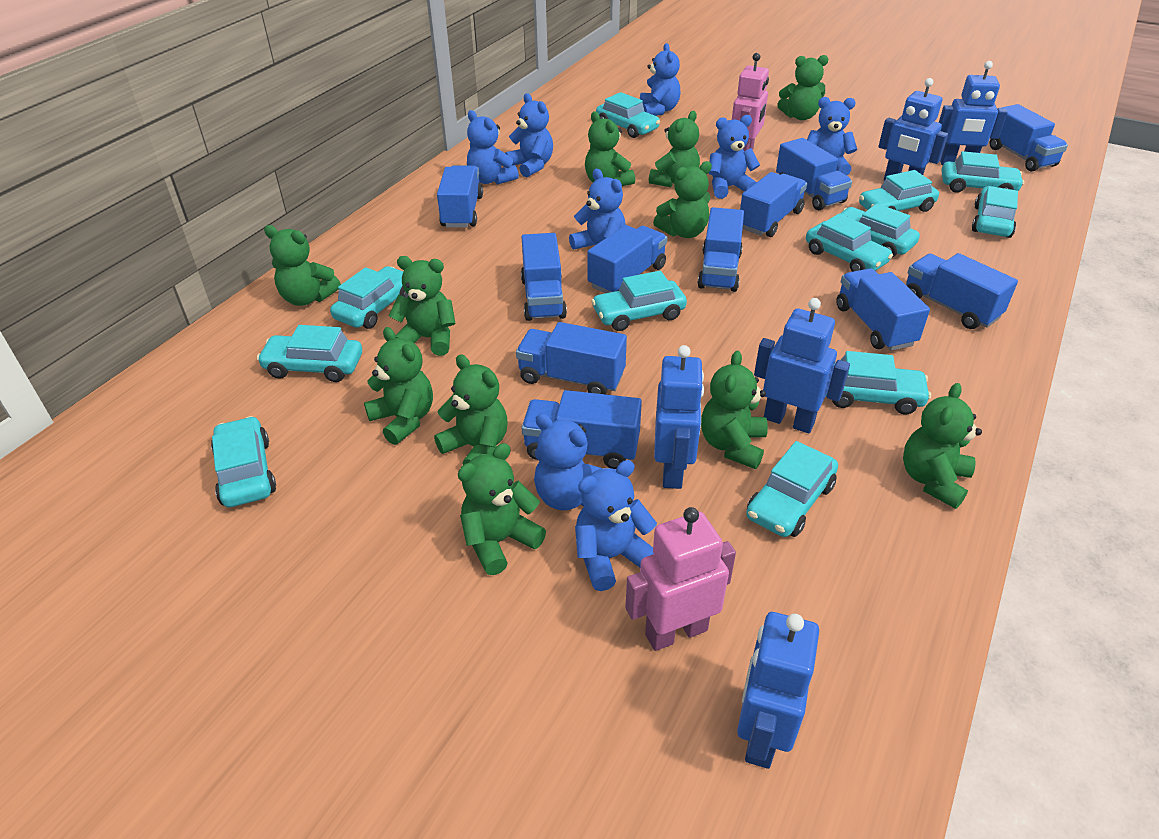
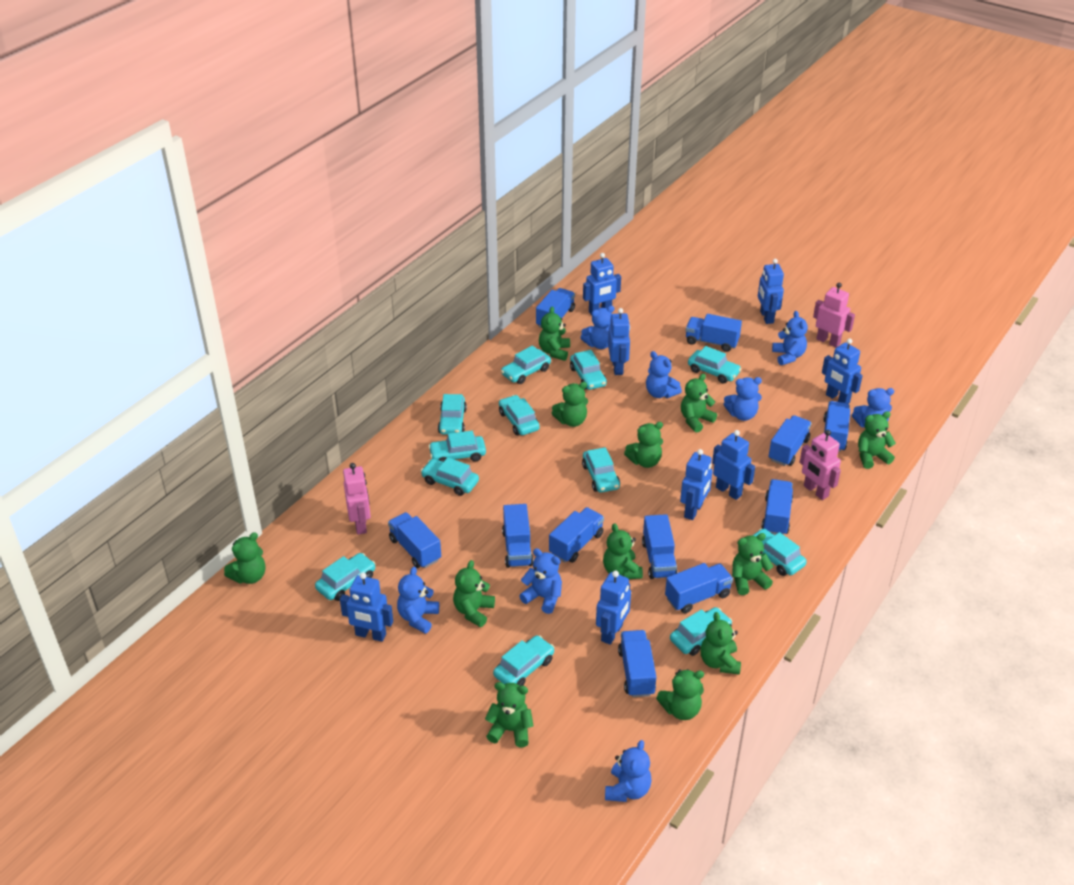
blue robot: [654,345,704,489] [737,612,819,769] [754,298,850,433] [878,78,948,181] [939,61,1008,165] = 5 -> [340,572,393,642] [583,253,621,315] [596,571,631,645] [608,308,630,375] [680,449,712,520] [712,430,755,500] [758,259,784,324] [822,338,863,404] = 8
green teddy bear: [264,225,341,306] [364,327,433,445] [389,256,456,356] [434,354,508,465] [458,443,546,575] [585,111,635,186] [649,111,700,187] [653,161,712,238] [701,351,768,469] [777,55,828,120] [903,383,982,509] = 11 -> [224,532,265,584] [453,560,495,627] [485,682,534,748] [539,306,570,361] [552,382,588,427] [603,523,643,579] [624,422,663,468] [656,669,704,720] [681,374,717,433] [700,612,741,675] [732,533,773,595] [858,411,896,469] = 12
pink robot: [625,507,736,651] [732,53,769,151] = 2 -> [343,463,371,535] [799,430,841,500] [813,282,855,348] = 3

